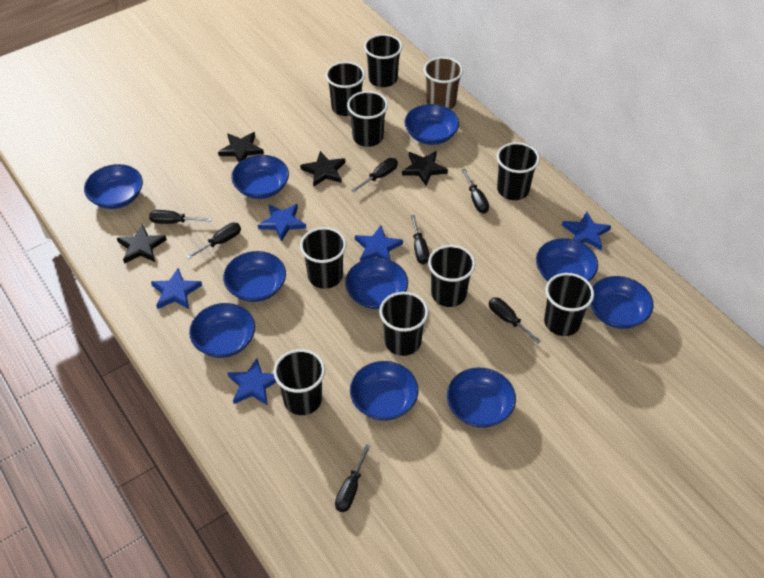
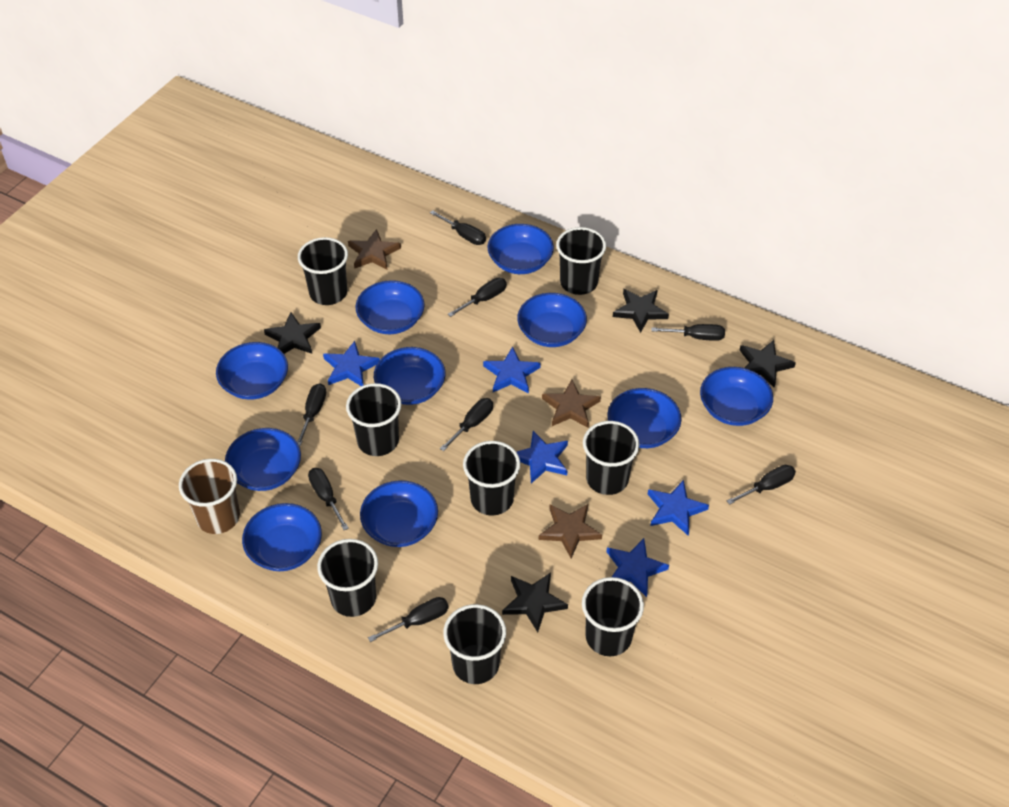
black cup: [273,349,325,415] [300,227,346,289] [325,62,365,116] [347,91,388,147] [364,34,403,87] [379,292,428,356] [428,245,475,307] [497,142,540,200] [544,273,594,336] = 9 -> [298,237,348,305] [317,539,378,617] [346,383,402,456] [443,604,506,684] [463,441,520,516] [556,227,606,295] [582,577,644,656] [583,421,640,495] = 8
black screwdriver: [149,210,212,224] [186,222,241,259] [335,444,370,512] [352,158,398,192] [411,215,430,264] [462,169,489,214] [489,297,541,343] = 7 -> [297,383,326,446] [308,468,349,530] [368,597,449,642] [430,210,486,245] [440,398,493,451] [448,278,507,317] [651,324,725,341] [727,465,796,505] = 8
brown star: none = 0 -> [348,229,401,270] [539,504,602,558] [542,380,601,428] = 3

